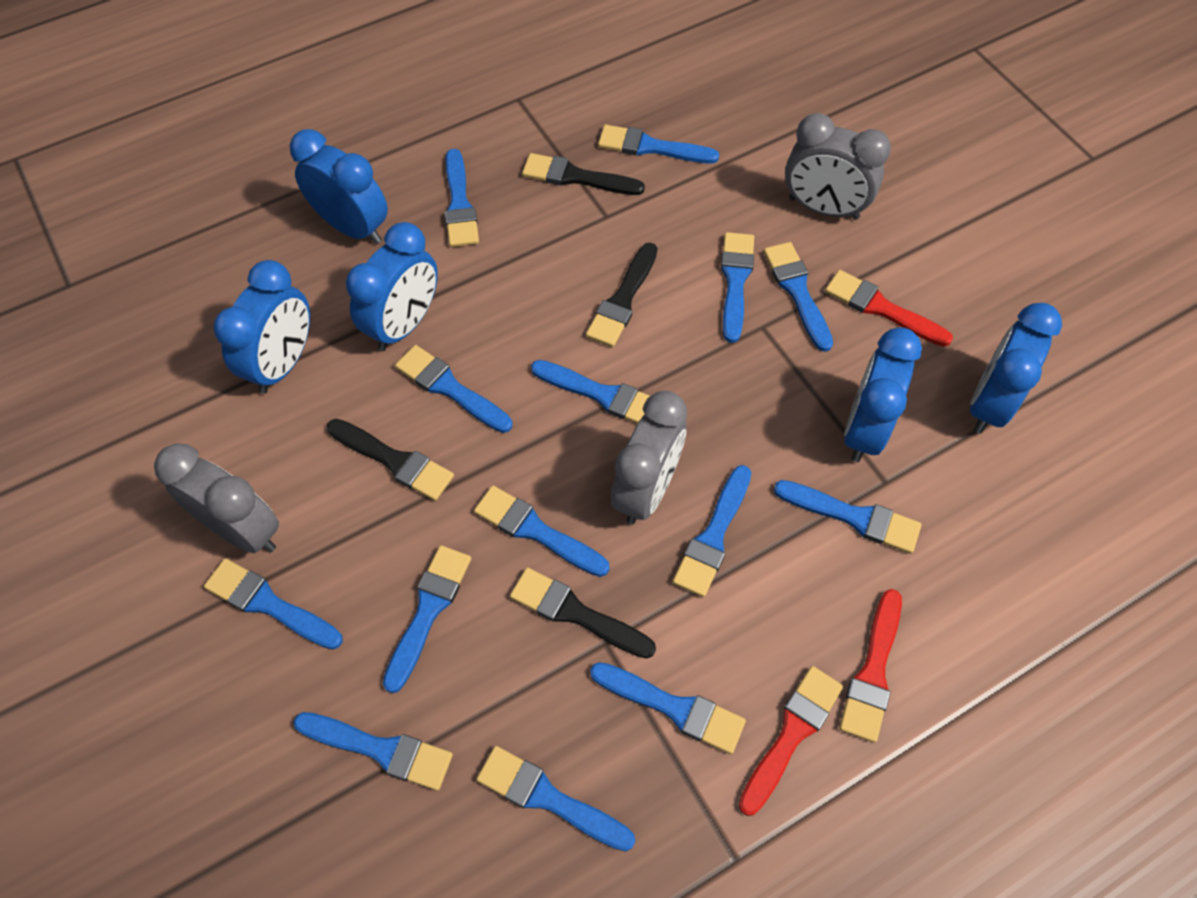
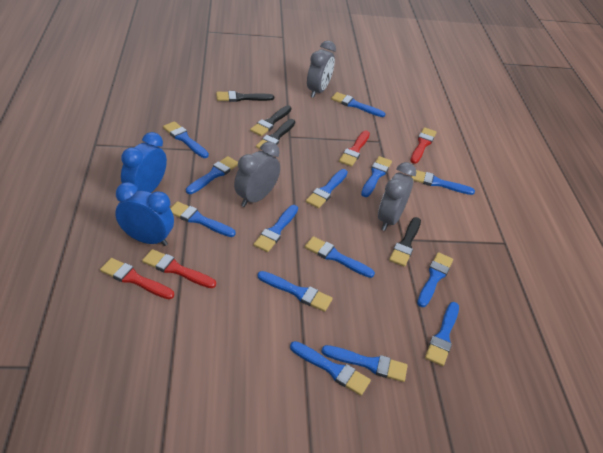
blue clock: [214,260,310,394] [290,129,388,244] [346,222,438,351] [844,327,922,462] [970,303,1062,434] = 5 -> [115,182,174,246] [121,132,167,193] = 2
red brush: [738,666,843,816] [825,270,953,347] [839,589,902,743] = 3 -> [100,258,174,299] [142,249,216,288] [339,130,370,167] [411,127,437,164] = 4

